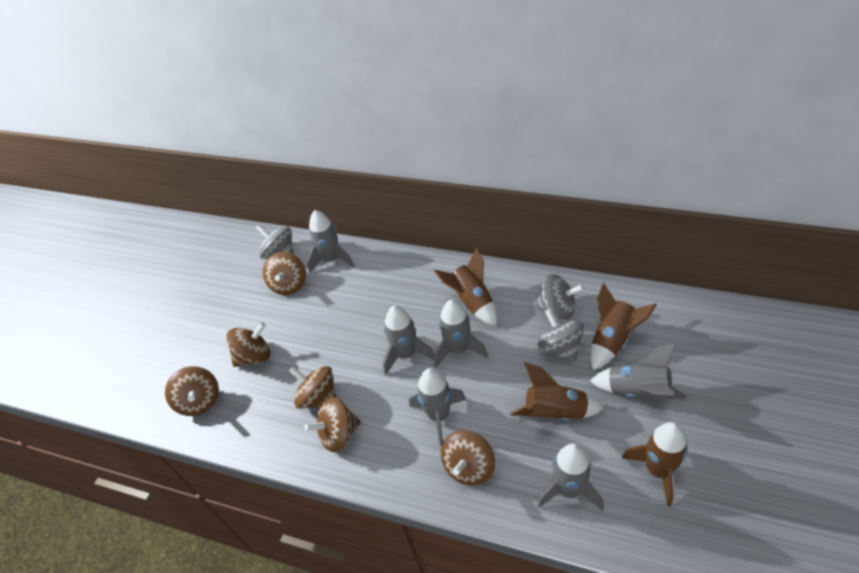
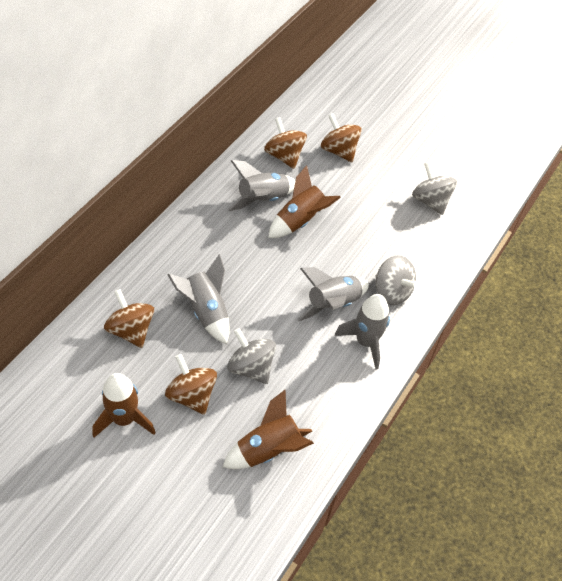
brown rocket: [434,247,497,326] [510,363,604,421] [590,283,656,370] [622,422,688,506] = 4 -> [92,373,156,438] [223,390,314,469] [268,165,341,238] = 3
brown spinning top: [165,366,219,416] [226,322,271,367] [263,252,306,295] [289,366,336,409] [304,397,361,452] [441,430,495,485] = 6 -> [104,289,154,348] [165,354,217,415] [264,117,307,169] [321,113,362,162] = 4
grey rocket: [306,210,354,273] [383,305,435,375] [409,368,466,446] [434,300,488,368] [537,443,604,511] [590,343,686,398] = 6 -> [167,254,230,345] [228,160,296,211] [297,267,369,321] [335,294,390,369] = 4

